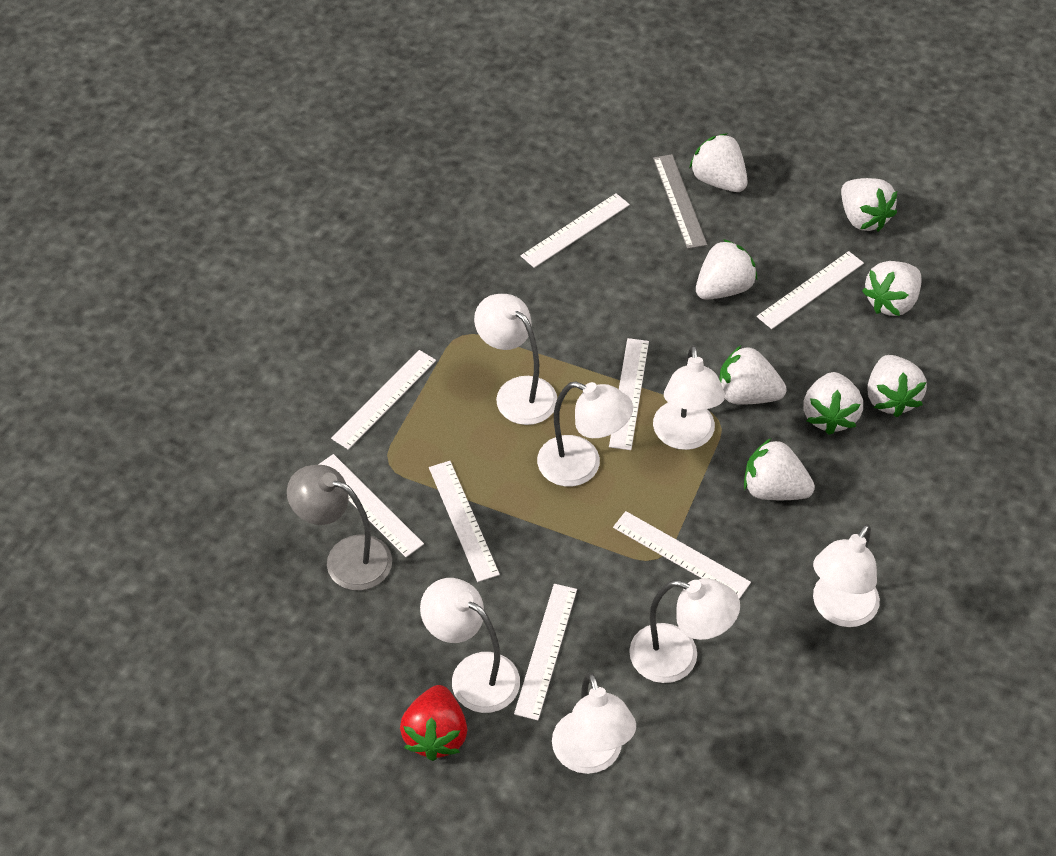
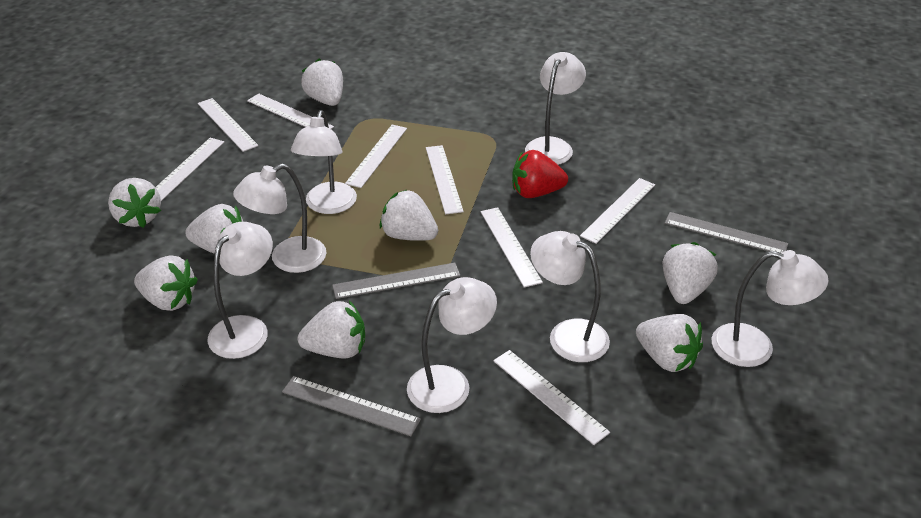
grey lamp: [287,465,392,590] = 1 -> none = 0
grey ruler: [653,154,707,249] = 1 -> [282,376,421,436] [332,263,460,299] [665,212,788,253] = 3

